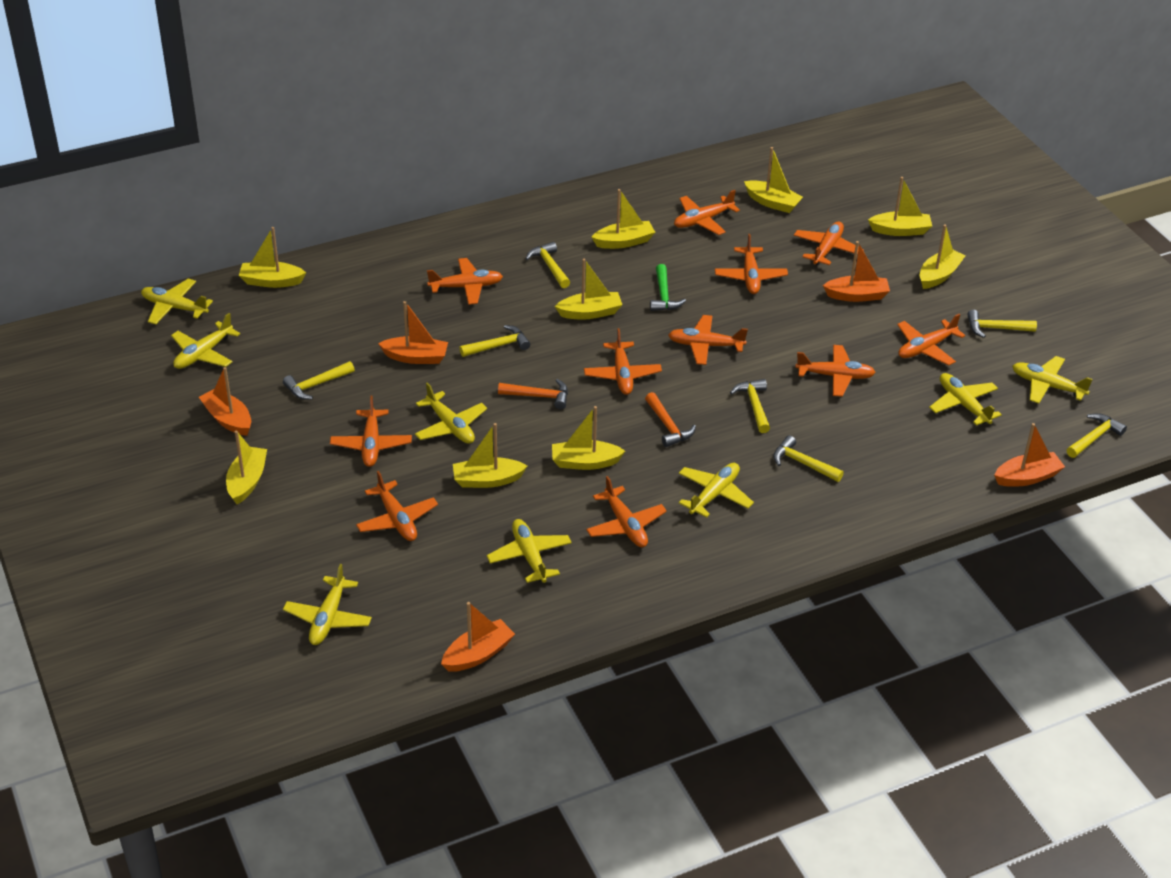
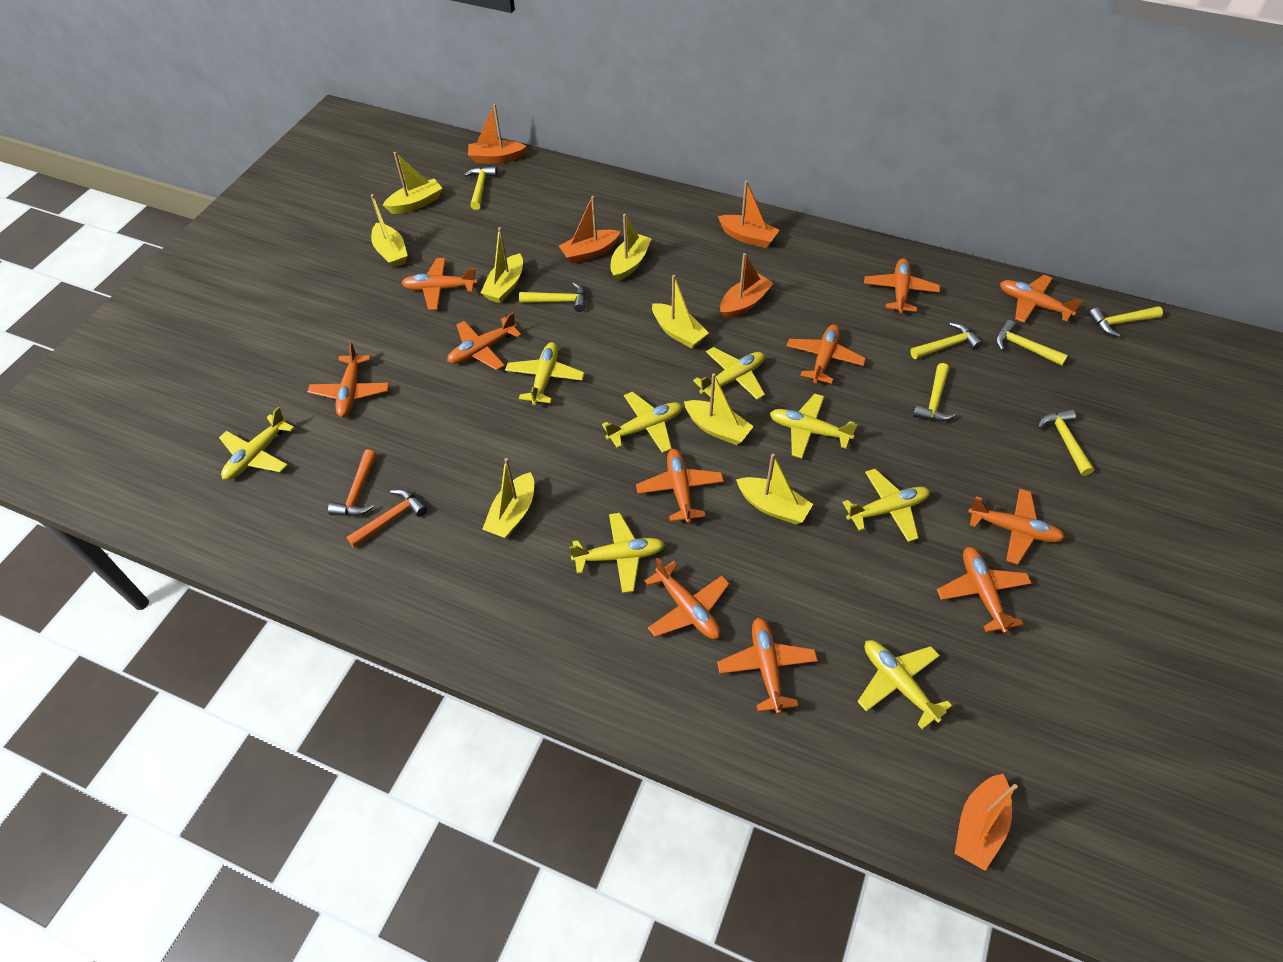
green hammer: [650,264,686,311] = 1 -> none = 0
yellow boat: [226,431,267,504] [239,227,306,288] [453,423,527,488] [552,406,625,470] [555,259,622,320] [592,189,655,249] [744,147,803,213] [868,177,932,236] [920,225,965,289] = 9 -> [371,194,408,268] [383,152,442,214] [481,227,523,303] [482,458,534,539] [610,214,652,281] [652,275,709,349] [684,373,754,445] [736,454,813,524] = 8

